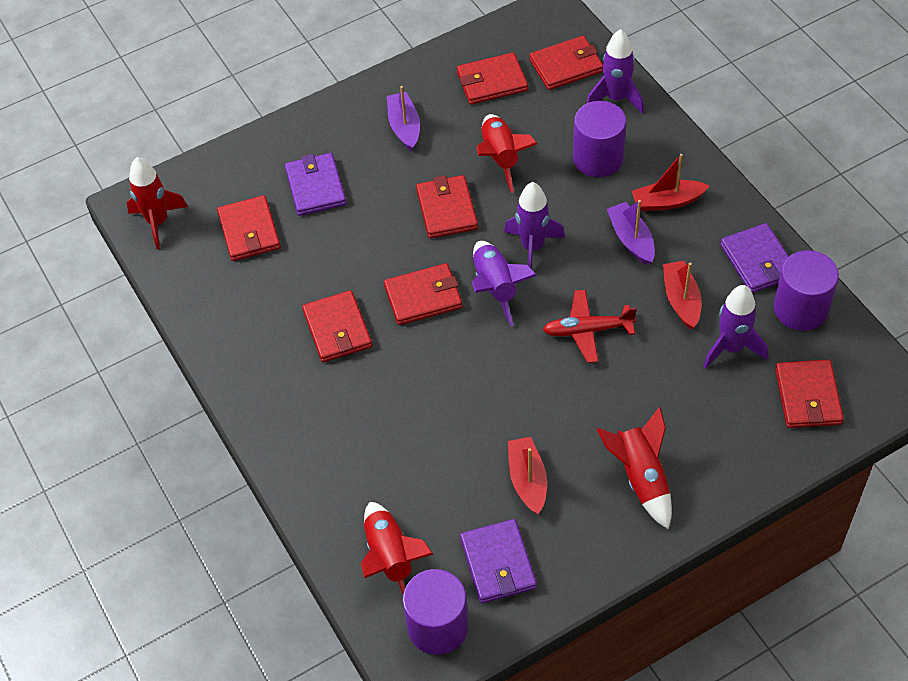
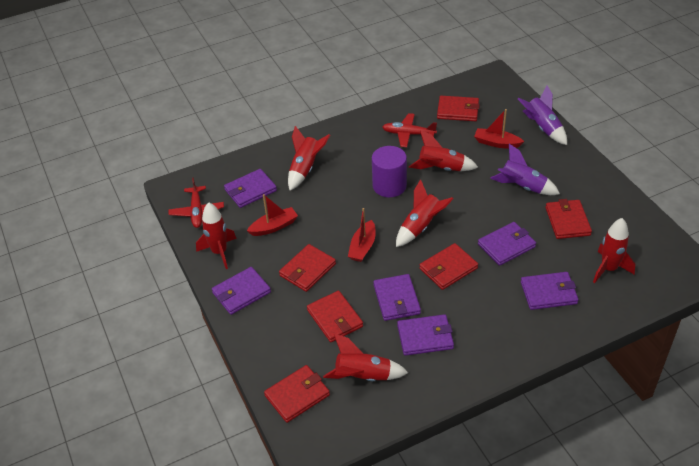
purple boat: [387,86,420,151] [607,200,655,265] = 2 -> none = 0
purple cylinder: [403,569,469,655] [573,101,626,177] [774,250,839,331] = 3 -> [372,146,407,197] = 1
purple rocket: [472,241,537,327] [504,182,565,268] [587,29,644,113] [704,285,768,368] = 4 -> [490,144,560,195] [518,85,567,145] = 2
purple wallet: [285,153,346,216] [460,519,537,603] [720,223,789,293] = 3 -> [212,267,271,315] [224,169,277,208] [373,274,421,321] [397,314,454,356] [478,222,536,266] [521,272,579,310] = 6
red plane: [543,290,637,363] = 1 -> [168,177,224,228] [383,113,437,147] = 2
red rocket: [127,157,188,249] [361,502,433,594] [477,114,537,193] [596,407,672,529] = 4 -> [196,202,237,269] [288,126,330,190] [323,334,408,381] [396,179,454,247] [409,130,478,171] [593,218,635,283] = 6
red wallet: [217,195,281,261] [302,290,372,362] [384,263,462,325] [416,175,478,238] [457,53,528,105] [530,36,603,90] [775,359,844,428] = 7 -> [264,365,330,423] [279,244,336,292] [307,291,363,342] [419,243,478,290] [437,96,480,121] [545,199,592,239] = 6

